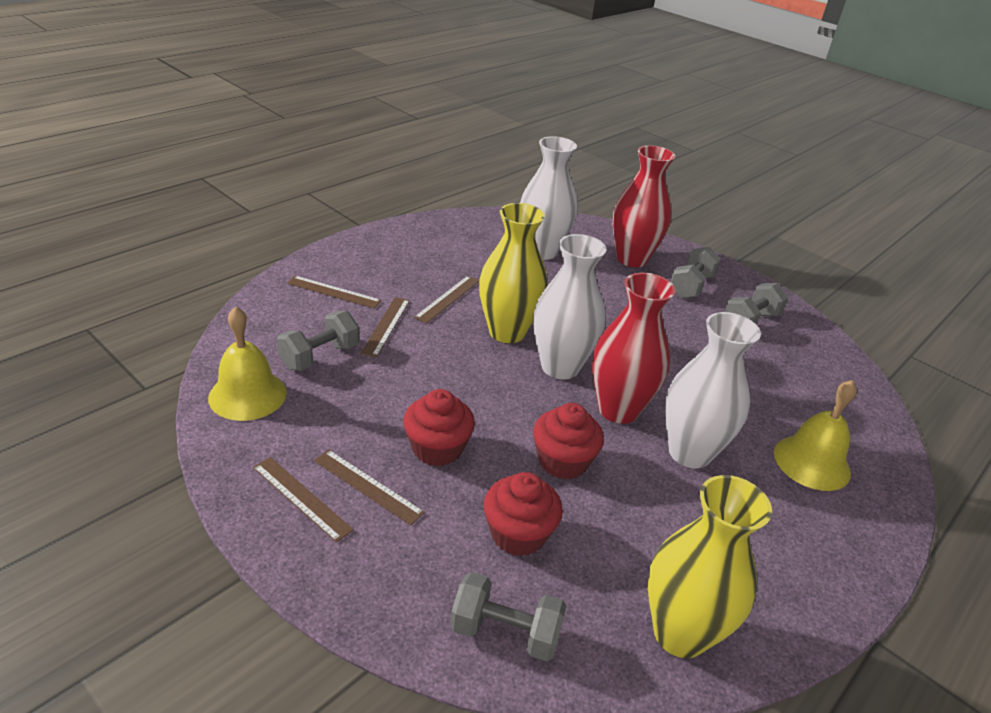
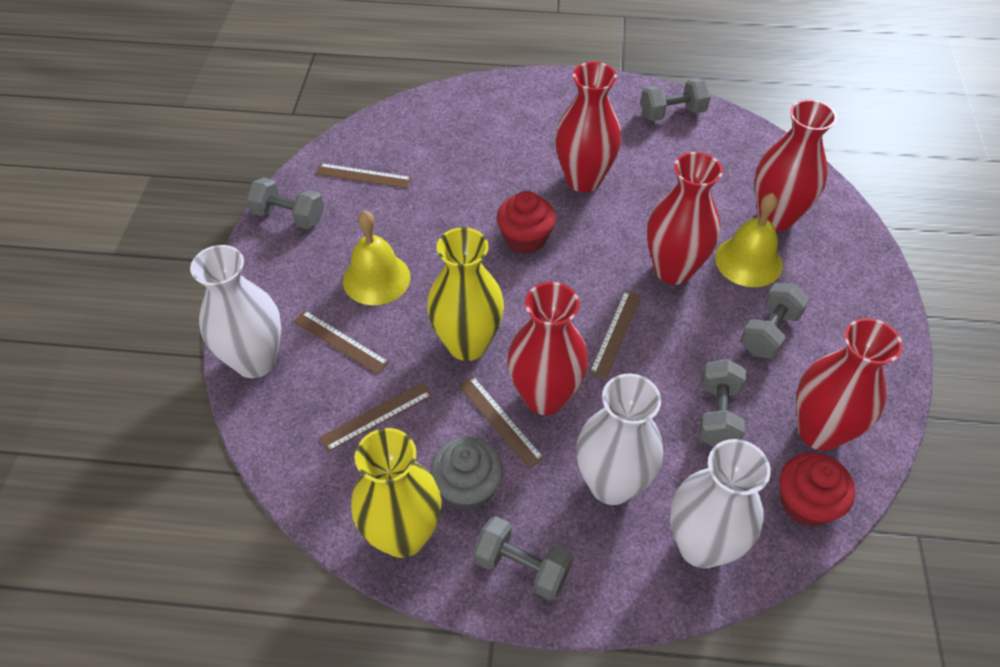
grey cupcake: none = 0 -> [430,437,503,510] = 1
grey dumbbell: [277,311,359,371] [450,572,566,661] [670,247,721,299] [725,283,788,325] = 4 -> [246,177,324,229] [473,516,573,600] [640,79,711,121] [698,359,746,447] [740,283,809,359] = 5
red cupcake: [403,389,475,466] [484,472,563,556] [533,403,604,480] = 3 -> [497,191,556,254] [779,453,855,527] = 2
red vase: [592,273,676,424] [613,145,676,267] = 2 -> [508,282,588,415] [555,62,621,192] [647,152,723,285] [755,99,837,231] [796,318,903,451] = 5

